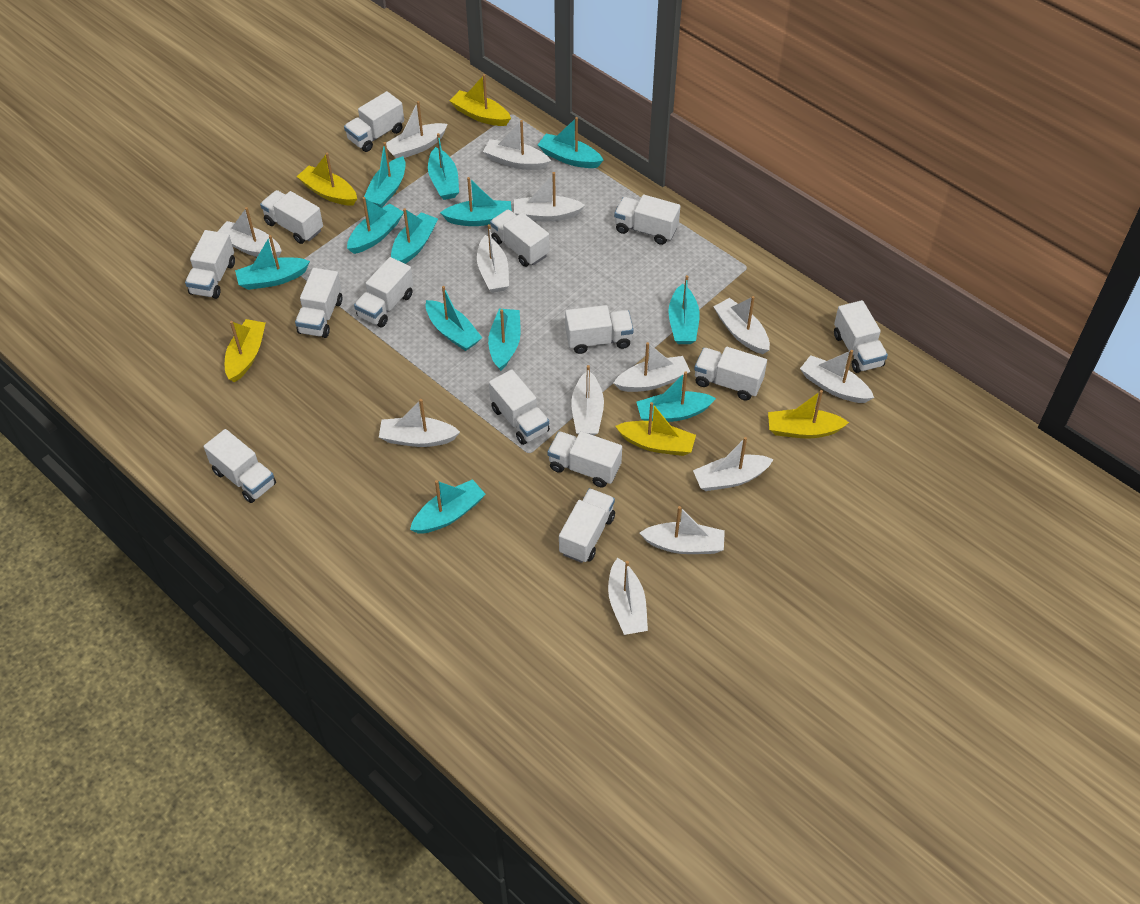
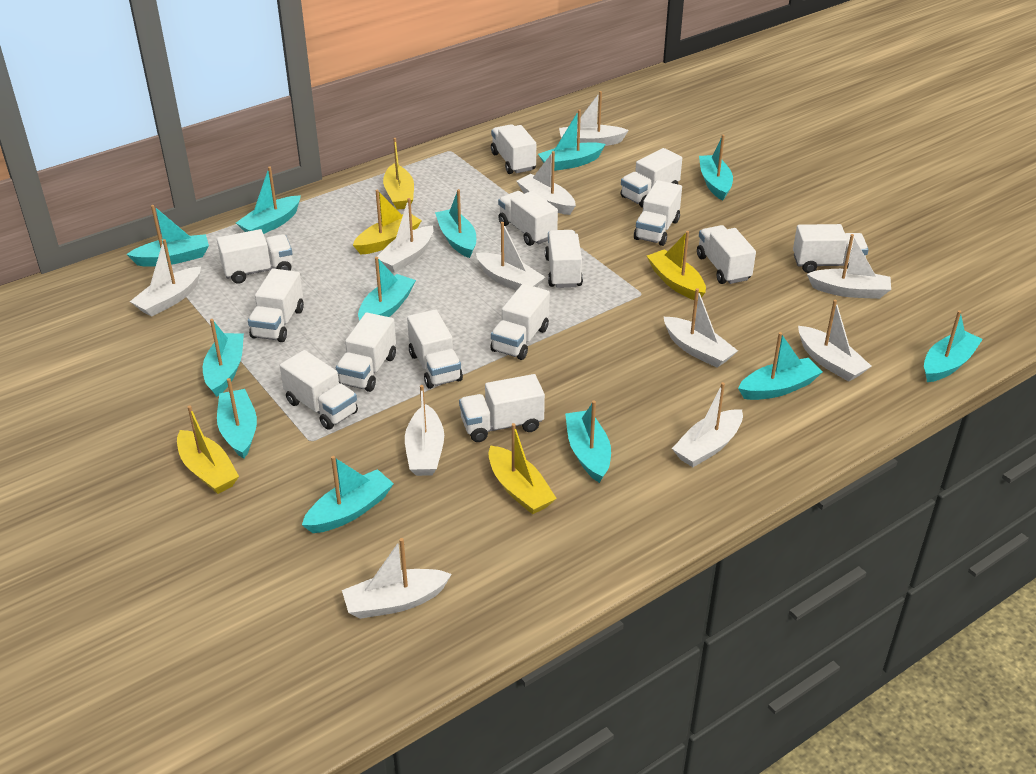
white boat: [217,207,282,258] [379,399,460,447] [386,101,448,158] [477,224,509,293] [483,120,551,170] [514,172,585,222] [571,365,604,435] [608,558,648,635] [613,342,691,392] [640,506,725,554] [693,437,774,491] [713,296,770,354] [800,350,874,403] = 13 -> [130,239,201,317] [342,538,452,619] [377,198,434,273] [405,385,444,476] [476,222,545,291] [516,151,576,215] [559,91,629,146] [664,288,738,368] [672,382,743,467] [798,300,872,382] [807,234,891,299] = 11

